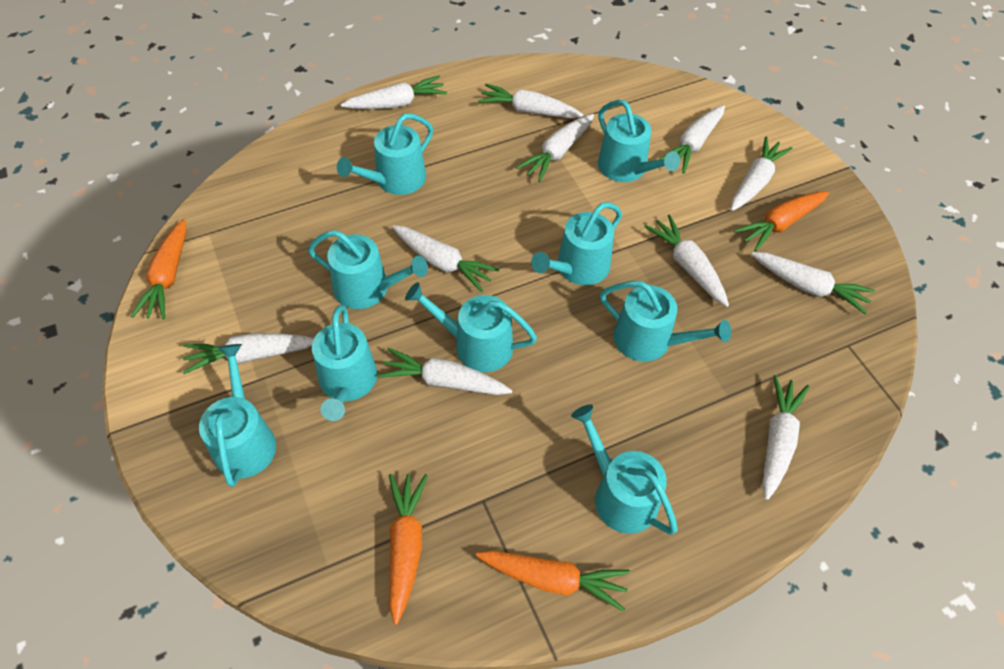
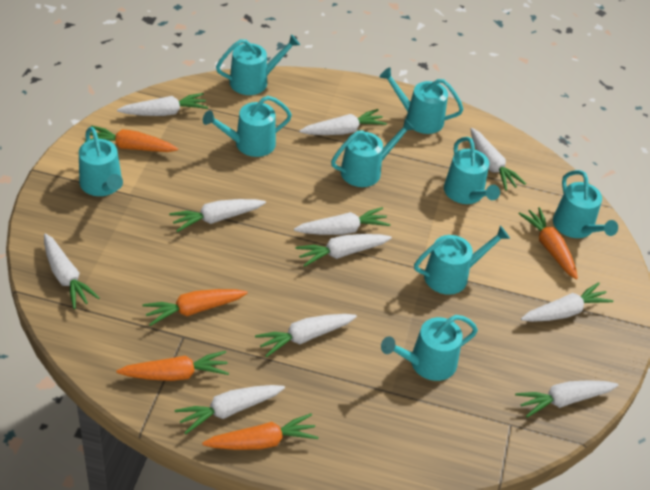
orange carrot: [131,219,186,319] [389,474,428,625] [476,551,630,612] [734,191,829,251] = 4 -> [85,125,178,152] [116,351,229,381] [142,289,248,326] [202,413,319,450] [519,207,578,280] = 5

